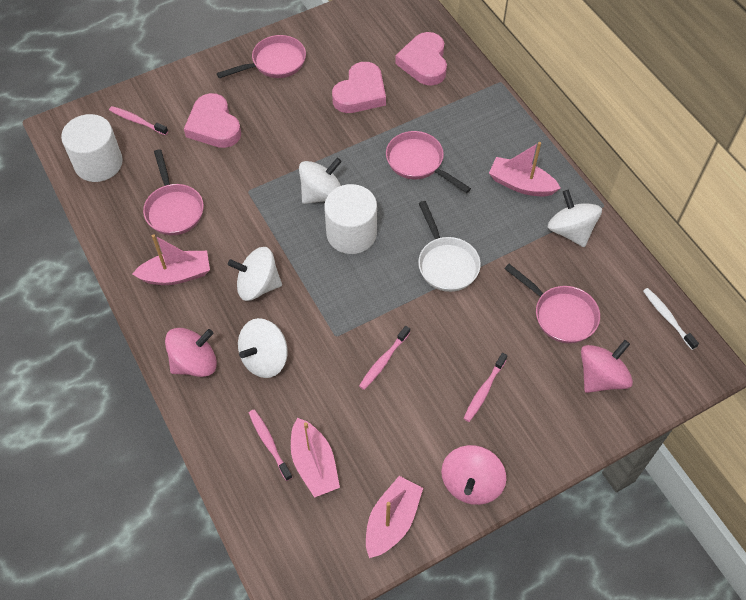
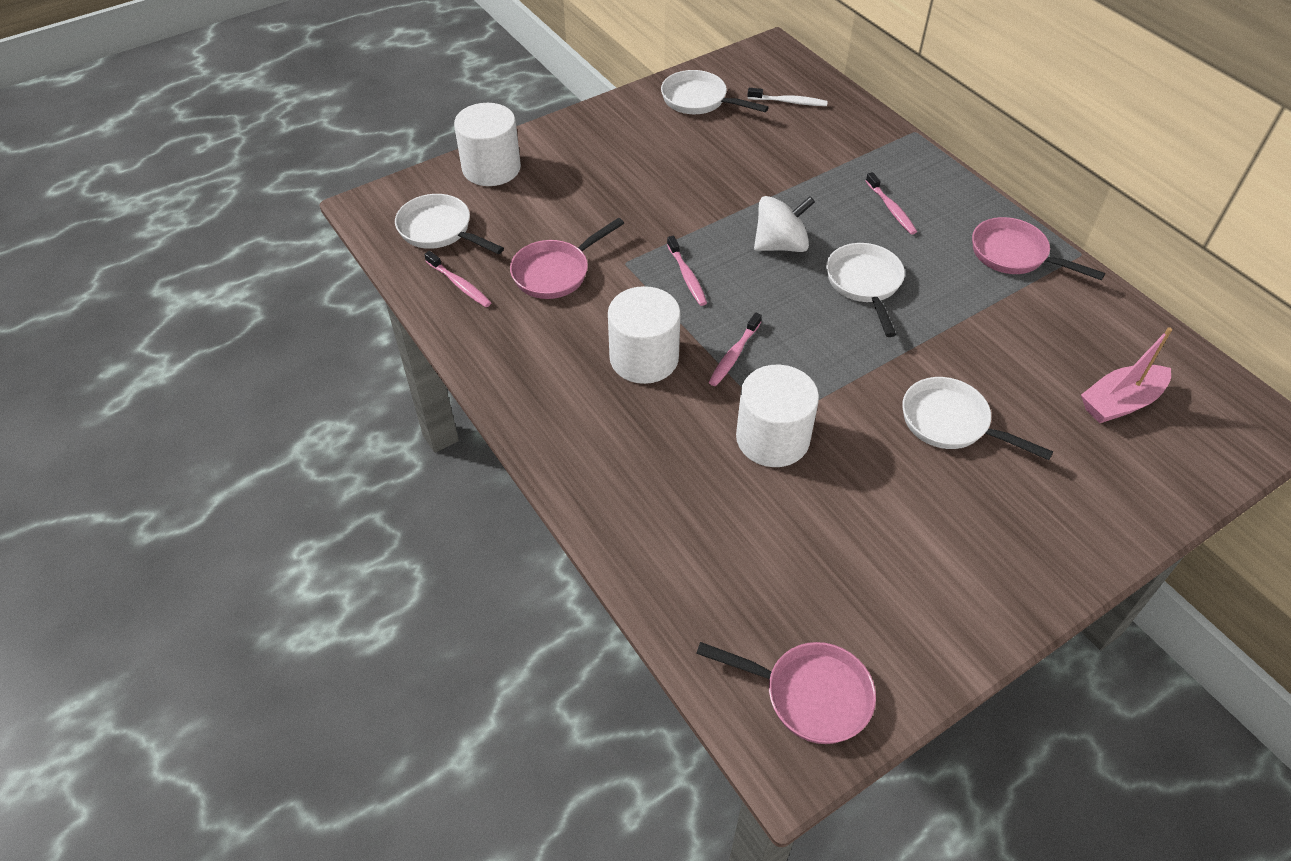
pink boat: [132,234,210,285] [291,418,340,498] [366,476,423,558] [489,142,561,196] = 4 -> [1081,327,1172,423] = 1
pink heart: [184,93,241,148] [332,62,386,113] [395,32,447,86] = 3 -> none = 0
pink pan: [143,149,204,235] [217,35,306,78] [386,131,471,193] [504,264,600,344] = 4 -> [510,218,624,299] [696,642,876,744] [972,217,1105,280] = 3
pink spinning top: [165,328,217,377] [441,445,506,505] [581,340,633,393] = 3 -> none = 0
white cylinder: [61,114,123,182] [324,184,377,254] = 2 -> [454,103,521,186] [608,286,681,384] [736,365,819,467] = 3
white pan: [418,201,481,292] = 1 -> [395,194,504,254] [661,70,769,114] [826,243,905,337] [902,377,1053,460] = 4
white spinning top: [228,247,282,301] [238,318,288,378] [299,158,342,204] [548,190,602,247] = 4 -> [754,196,815,252] = 1

